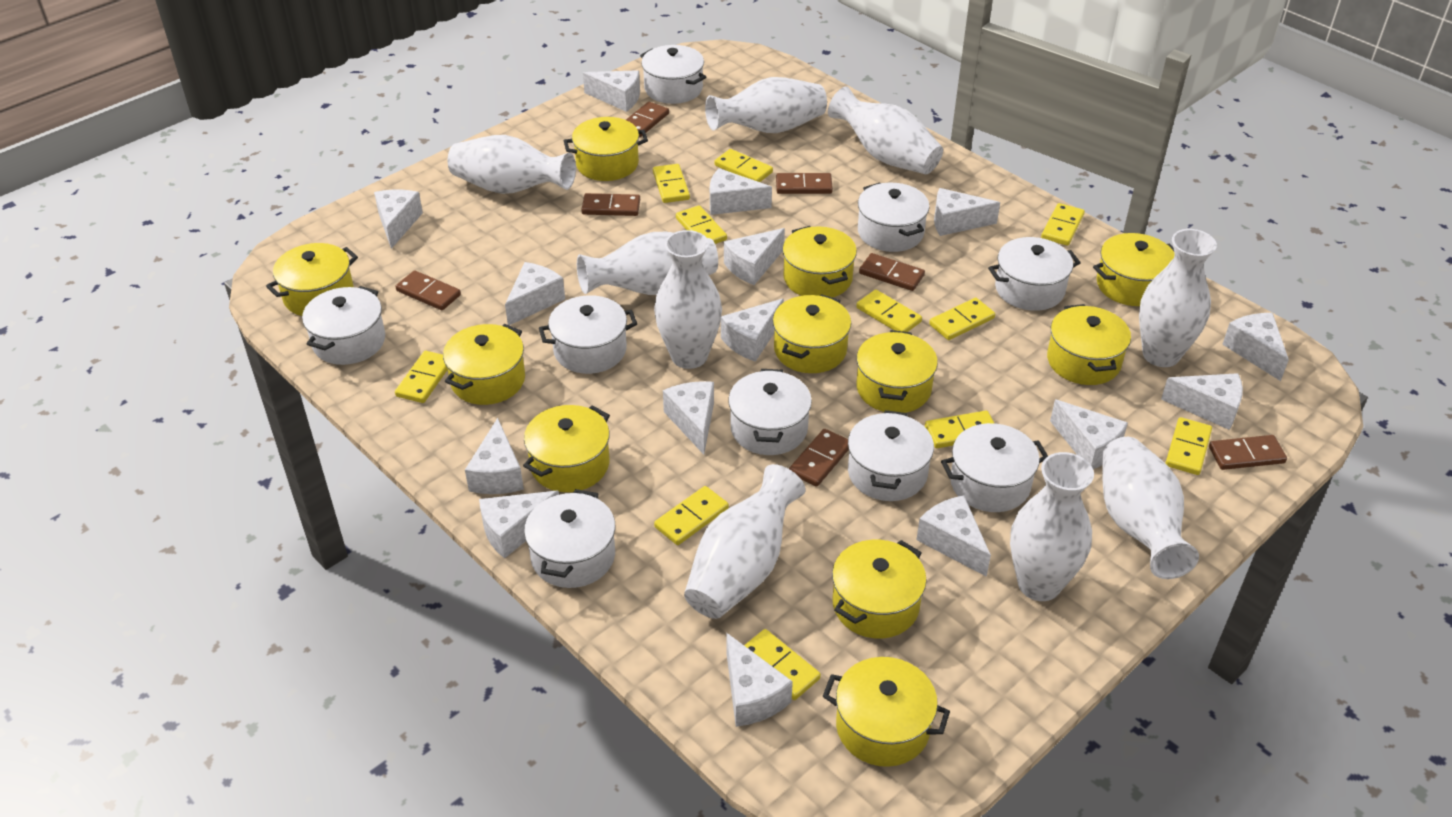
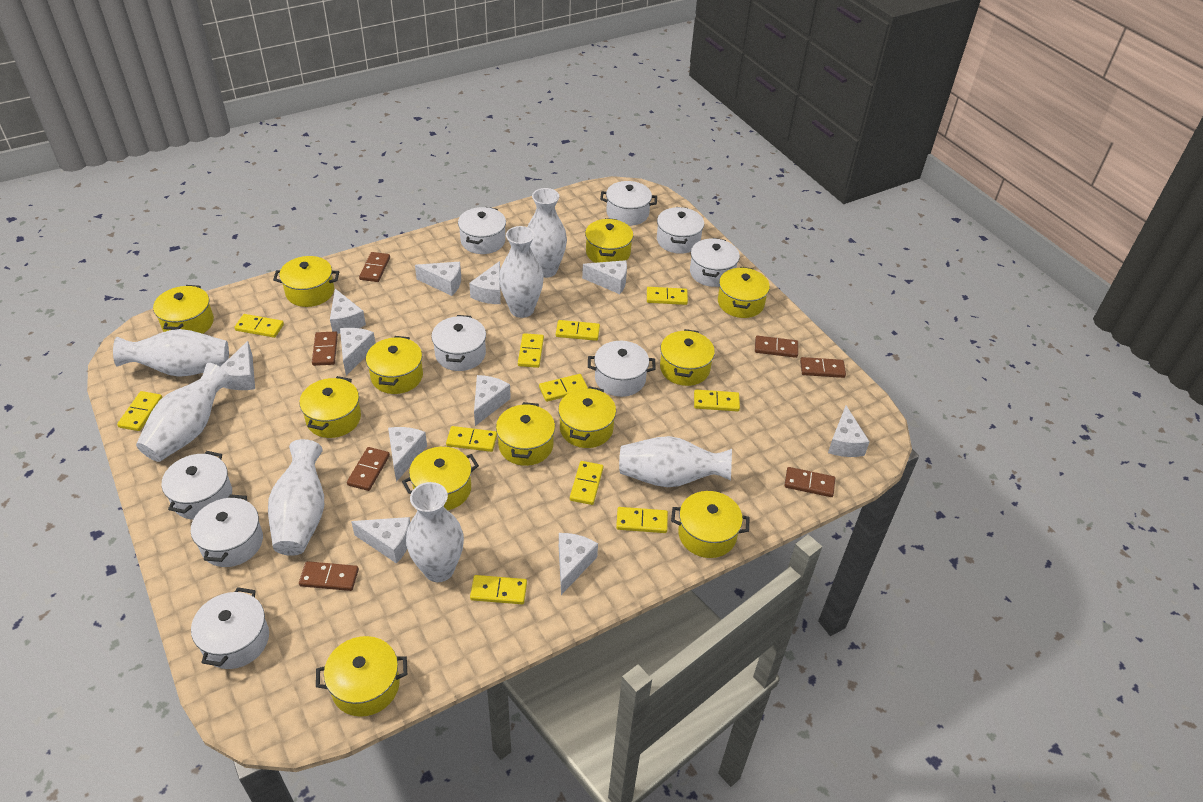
white cheese: [374,190,423,249] [465,418,524,494] [479,491,559,558] [505,262,565,325] [583,70,640,112] [663,381,714,455] [710,168,772,215] [721,299,784,362] [724,228,785,285] [726,633,793,727] [916,495,991,577] [934,188,1000,236] [1050,400,1128,469] [1161,373,1243,430] [1222,313,1289,381] = 15 -> [220,341,255,390] [330,289,366,334] [340,328,376,376] [351,517,410,564] [388,427,427,482] [415,262,461,296] [469,261,501,304] [474,375,511,426] [559,533,598,595] [582,260,627,294] [828,406,870,457] = 11
white vase: [448,135,576,194] [577,232,718,295] [654,230,722,369] [684,464,805,619] [705,77,827,133] [828,86,943,174] [1010,452,1094,601] [1102,437,1199,579] [1139,229,1217,367] = 9 -> [113,329,229,377] [136,363,232,462] [268,439,324,556] [406,482,464,582] [499,226,544,318] [527,188,567,278] [619,436,732,487] = 7
yellow pot: [266,243,358,316] [443,324,525,405] [523,405,610,492] [564,117,648,181] [773,294,851,373] [782,226,857,298] [823,657,950,767] [832,540,927,639] [856,330,938,413] [1047,304,1131,385] [1093,233,1174,306] = 11 -> [153,285,214,334] [273,256,339,307] [299,376,361,438] [316,636,407,717] [366,336,423,394] [402,447,479,510] [496,402,555,466] [558,386,616,448] [585,218,633,263] [660,329,715,386] [671,491,750,558] [718,267,770,318] = 12

